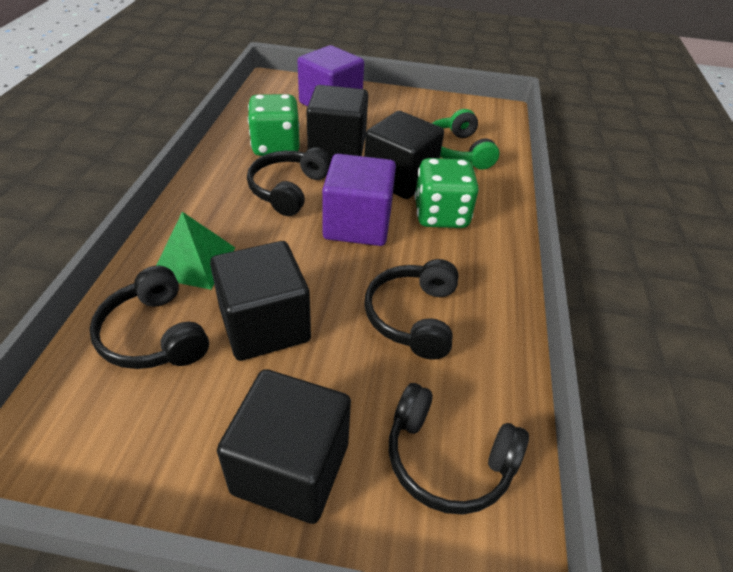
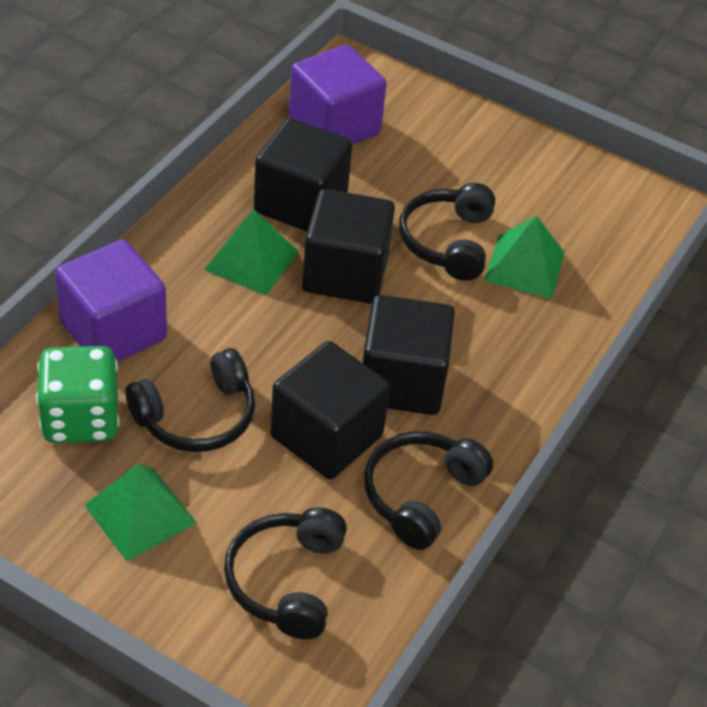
green dice: [248,94,300,156] [415,158,479,228] = 2 -> [36,346,119,443] = 1
green headphones: [432,109,499,170] = 1 -> none = 0
green pyramid: [156,212,235,290] = 1 -> [85,464,197,561] [204,209,298,295] [484,215,565,299] = 3

